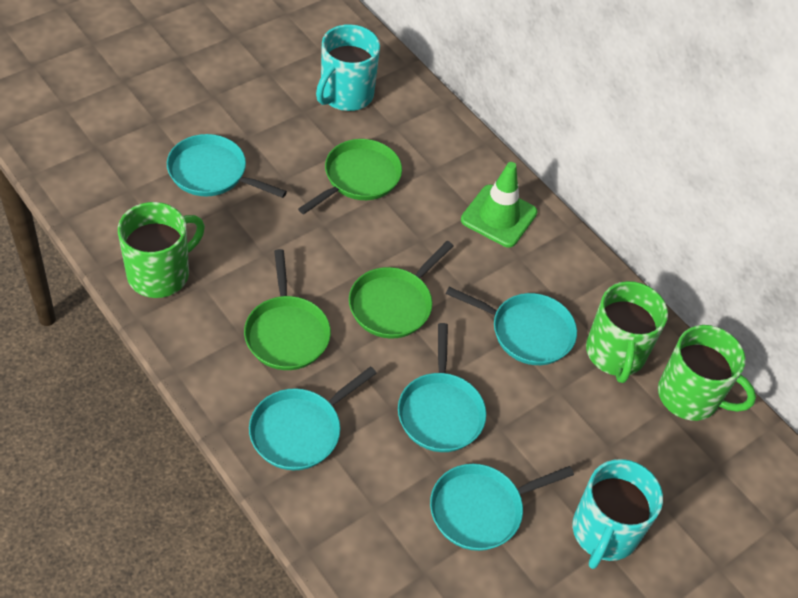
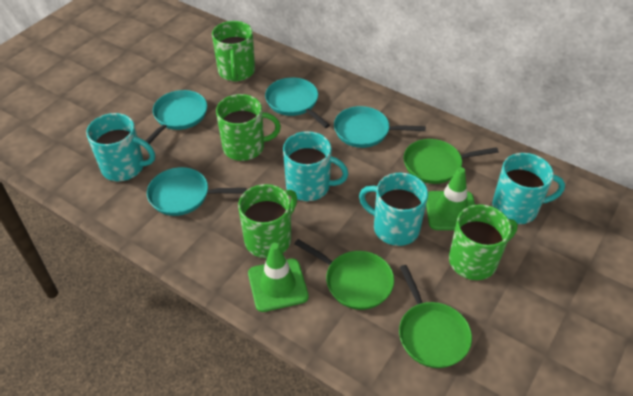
green mug: [118,202,205,298] [586,281,668,383] [658,325,756,421] = 3 -> [212,21,255,81] [216,94,281,161] [238,184,297,258] [449,204,518,280] = 4
green traffic cone: [461,162,537,247] = 1 -> [248,243,309,312] [426,167,475,230] = 2
turquoise mug: [316,24,380,111] [572,459,663,569] = 2 -> [86,113,155,181] [283,131,348,201] [359,173,428,246] [492,153,565,224] = 4
turquoise pan: [167,134,287,198] [249,367,377,470] [398,323,486,452] [430,464,574,551] [446,287,577,365] = 5 -> [145,90,207,144] [147,167,247,216] [265,78,330,128] [334,106,426,148] = 4

